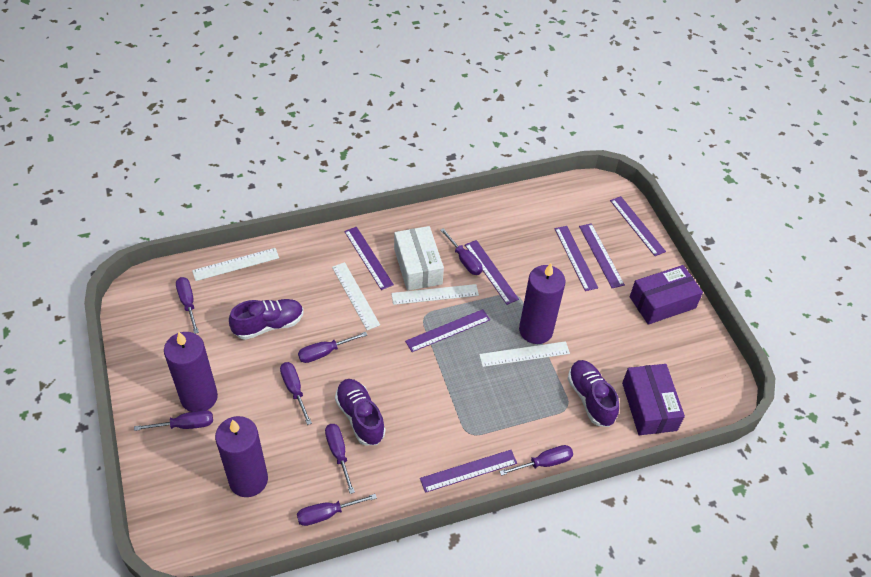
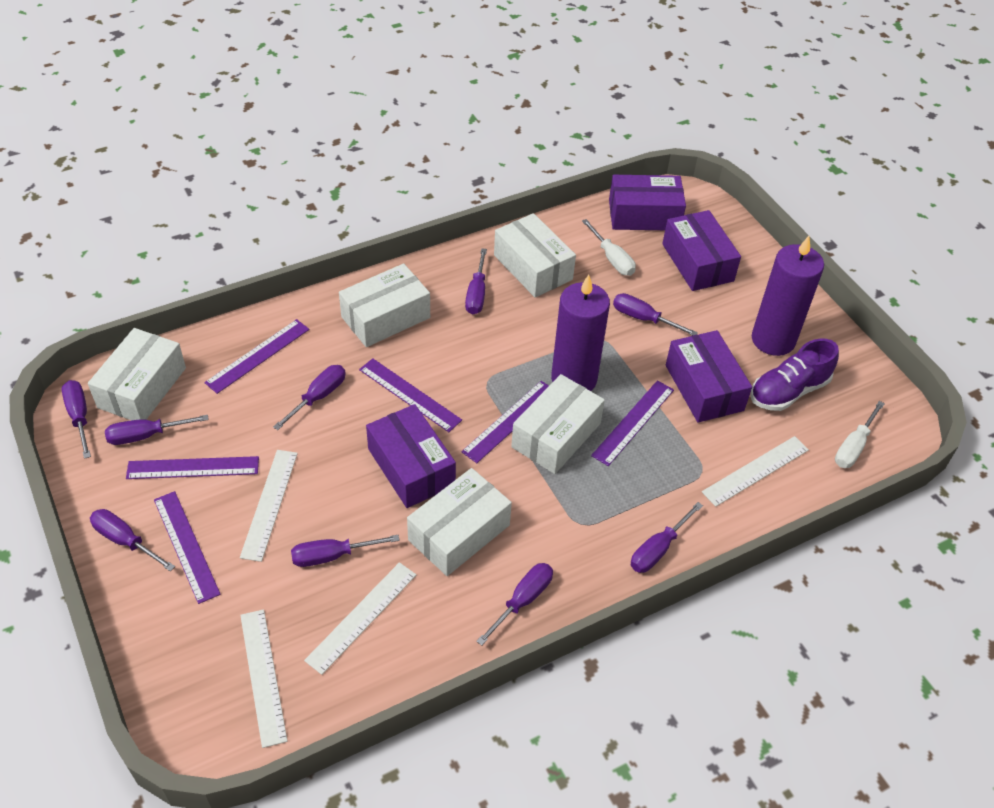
purple box: [622,364,685,435] [630,265,703,325] = 2 -> [366,404,456,508] [609,175,686,230] [662,210,741,291] [666,330,752,423] = 4
purple candle: [164,332,218,412] [215,416,268,497] [519,263,566,344] = 3 -> [551,275,610,391] [752,236,824,356] = 2
purple ruler: [344,227,394,290] [405,309,490,352] [420,450,517,493] [465,240,519,305] [555,226,598,291] [579,223,625,288] [610,196,666,256] = 7 -> [126,456,259,479] [154,491,221,604] [204,319,309,394] [359,358,462,432] [461,381,549,463] [591,380,674,466] = 6
purple screwdriver: [134,410,213,431] [176,277,199,334] [280,362,312,425] [297,494,377,526] [298,332,367,363] [325,424,355,494] [440,228,483,275] [499,445,573,476] = 8 -> [62,380,91,459] [90,509,175,572] [105,415,209,445] [273,365,346,430] [291,535,400,567] [465,248,487,314] [476,563,553,646] [613,293,698,335] [631,502,703,573] = 9
purple shoe: [229,299,304,340] [335,379,385,445] [568,360,619,427] = 3 -> [750,338,839,411] = 1
white box: [394,226,444,291] = 1 -> [88,328,186,420] [339,263,430,347] [407,468,512,576] [494,213,576,297] [511,374,605,474] = 5
white screwdriver: none = 0 -> [582,219,636,276] [835,401,885,468] = 2

